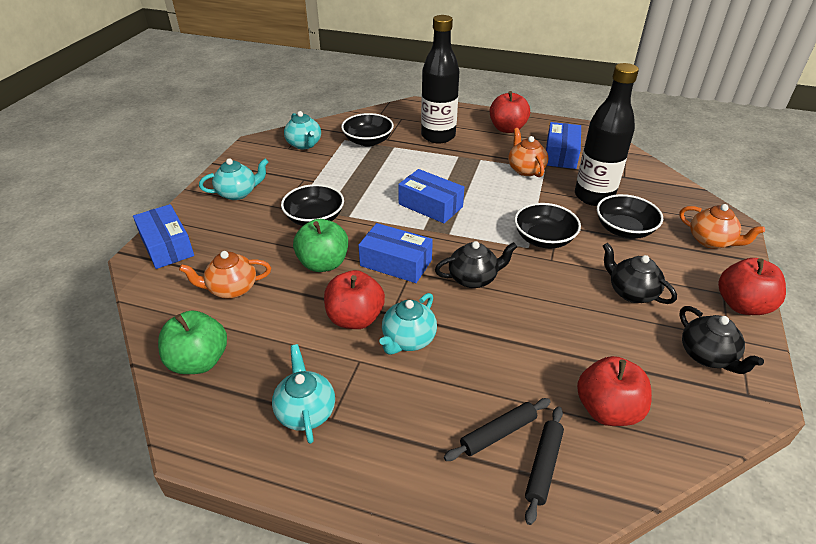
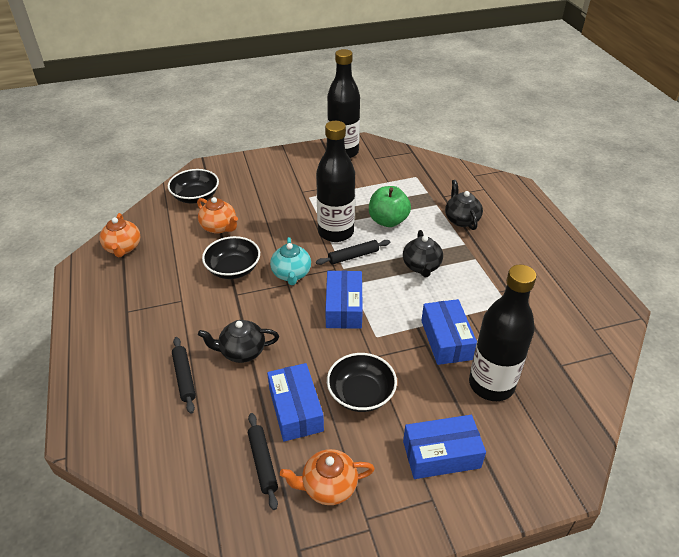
black bottle: [421,15,459,143] [575,63,639,206] = 2 -> [316,121,355,242] [327,49,360,158] [469,265,537,401] = 3
black bowl: [281,184,344,226] [341,113,394,147] [514,203,581,249] [597,194,663,239] = 4 -> [168,169,219,203] [202,236,260,279] [327,353,397,412] = 3
black rolling pin: [444,398,551,461] [525,406,564,525] = 2 -> [172,337,196,414] [248,413,278,510] [316,240,390,265] = 3
green apple: [158,310,227,374] [293,219,348,272] = 2 -> [369,186,411,227] = 1
red apple: [324,270,385,329] [490,91,530,133] [577,356,652,426] [718,258,786,315] = 4 -> none = 0
turquoise teapot: [199,158,268,200] [272,344,335,444] [284,111,321,149] [380,293,437,355] = 4 -> [270,237,311,285] = 1

